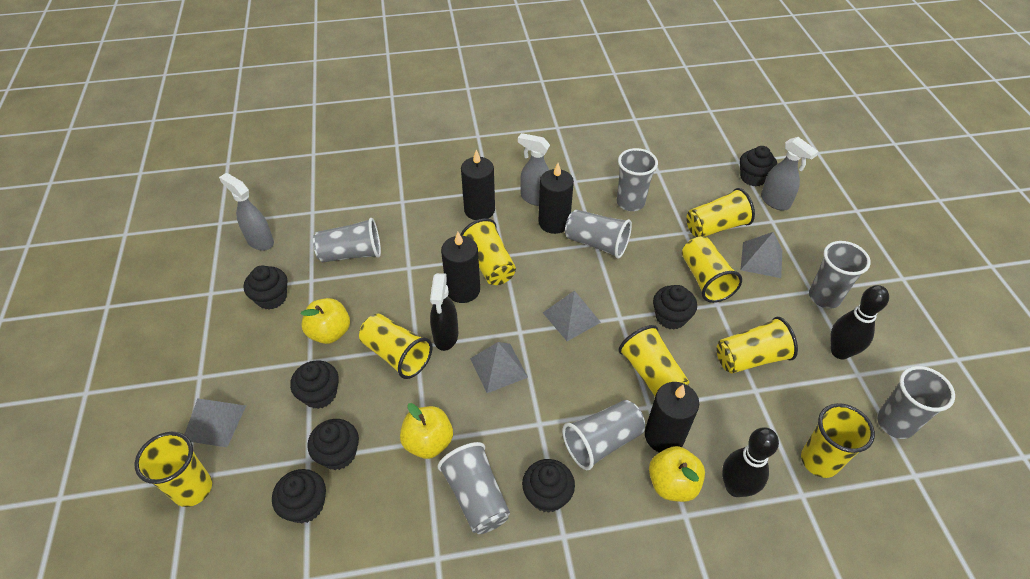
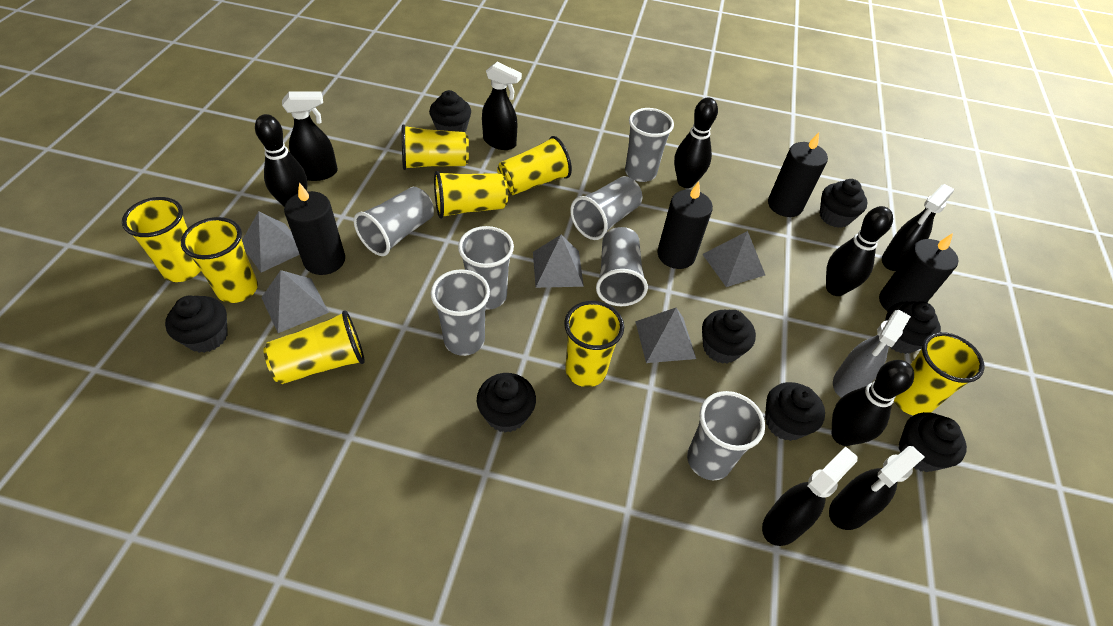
black bowling pin: [722,427,779,497] [830,285,889,359] = 2 -> [255,114,308,207] [674,97,718,188] [826,206,893,296] [832,360,914,446] = 4
black cupcake: [244,266,287,310] [272,469,326,524] [290,360,339,409] [307,419,359,470] [522,459,575,513] [653,285,697,330] [740,146,777,187] = 7 -> [165,296,228,353] [429,90,471,132] [477,373,536,433] [702,310,756,364] [765,382,825,441] [820,179,868,228] [885,301,941,354] [898,412,967,472] = 8
black spray bottle: [430,273,458,351] = 1 -> [282,91,338,181] [482,62,522,150] [762,446,858,546] [829,446,925,530] [882,184,954,271] = 5
grey pyramid: [184,398,246,447] [470,342,528,393] [543,290,601,341] [741,232,782,278] = 4 -> [242,211,300,273] [261,270,329,333] [533,235,584,288] [635,308,696,363] [702,231,765,287] = 5
grey spray bottle: [219,173,274,251] [518,133,550,206] [761,137,819,211] = 3 -> [833,310,911,398] = 1
yellow apple: [301,298,350,344] [400,403,453,459] [649,446,705,502] = 3 -> none = 0

